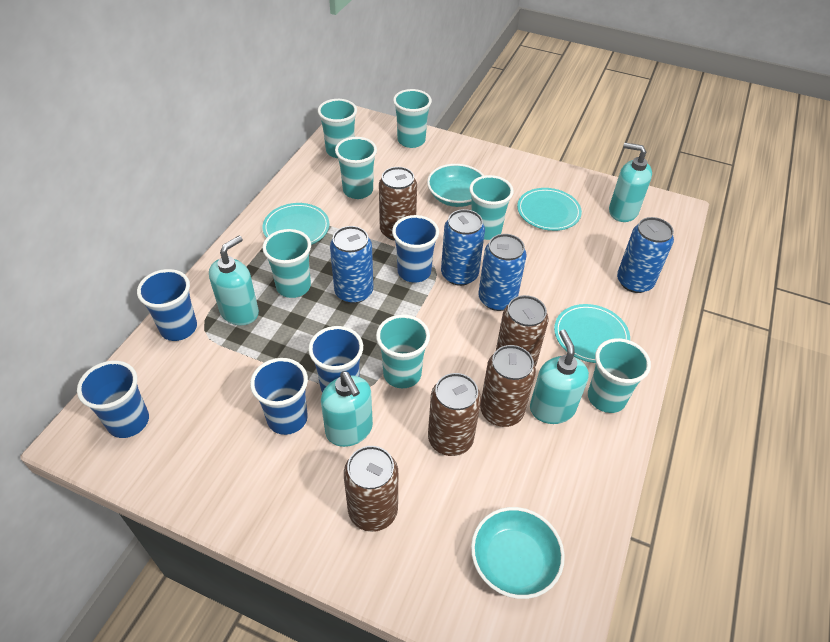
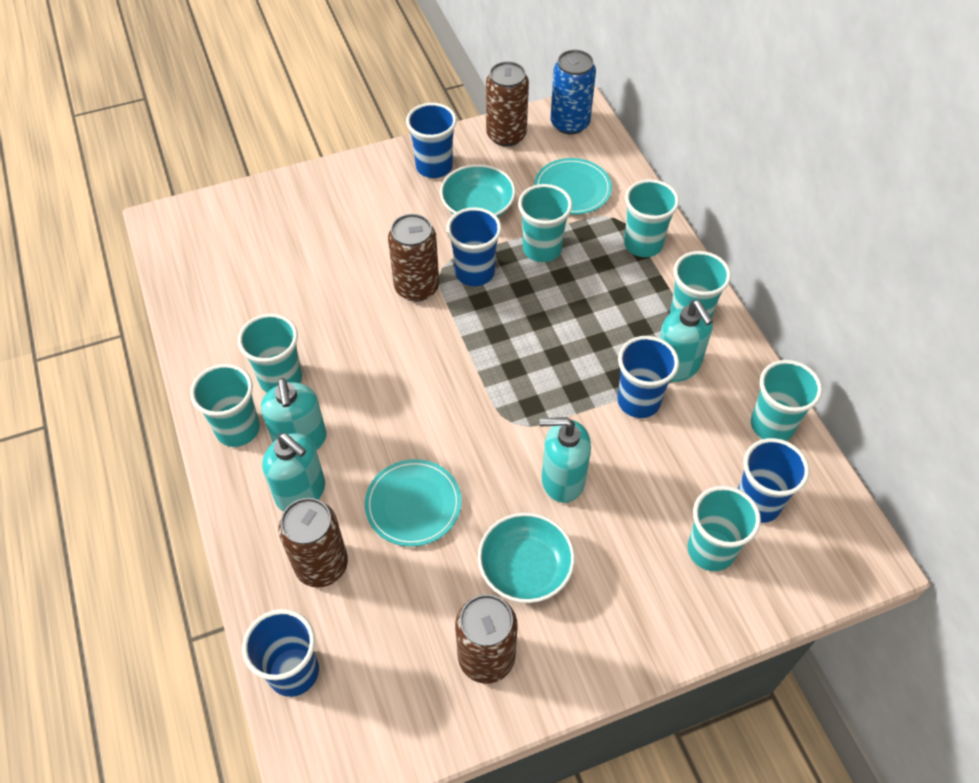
blue can: [330,226,373,303] [441,209,485,286] [478,234,527,311] [617,217,674,293] = 4 -> [550,50,596,135] = 1
brown can: [344,446,398,532] [379,167,417,241] [428,373,481,456] [480,345,536,427] [496,295,548,367] = 5 -> [278,498,348,587] [388,214,439,302] [455,594,518,684] [486,61,529,147] = 4
turquoise plate: [262,203,329,245] [517,188,582,231] [554,304,630,363] = 3 -> [365,459,461,547] [534,158,612,215] = 2

